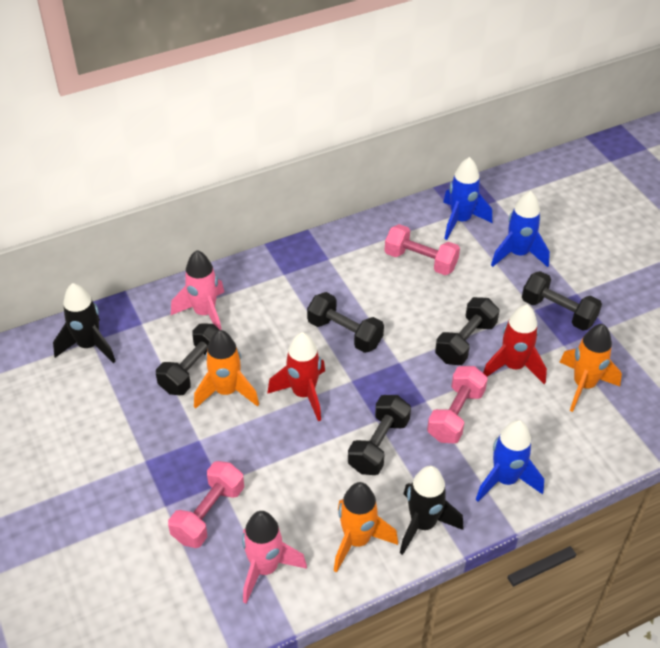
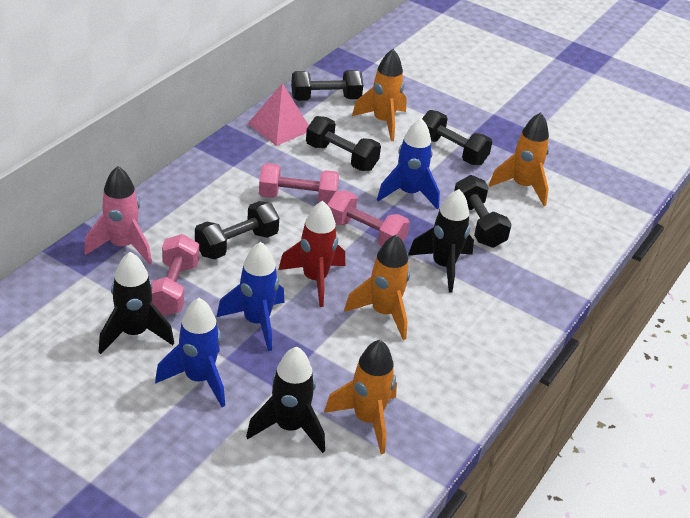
black rocket: [53,283,116,363] [400,466,463,555] = 2 -> [99,252,174,354] [246,347,325,453] [408,189,474,293] = 3
orange rocket: [194,330,259,409] [334,482,398,572] [560,324,622,412] = 3 -> [324,340,397,454] [344,234,410,340] [352,49,407,141] [489,112,549,206] = 4
pink pyramid: none = 0 -> [248,83,309,146] = 1
pink rocket: [171,250,224,330] [242,511,307,604] = 2 -> [84,166,152,265] = 1
red rocket: [267,332,325,421] [483,304,547,384] = 2 -> [278,201,345,307] = 1

